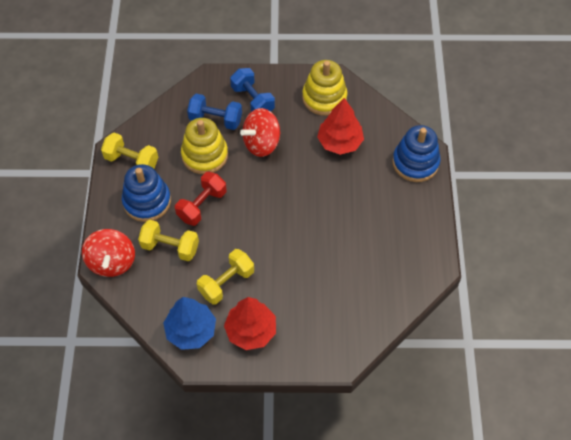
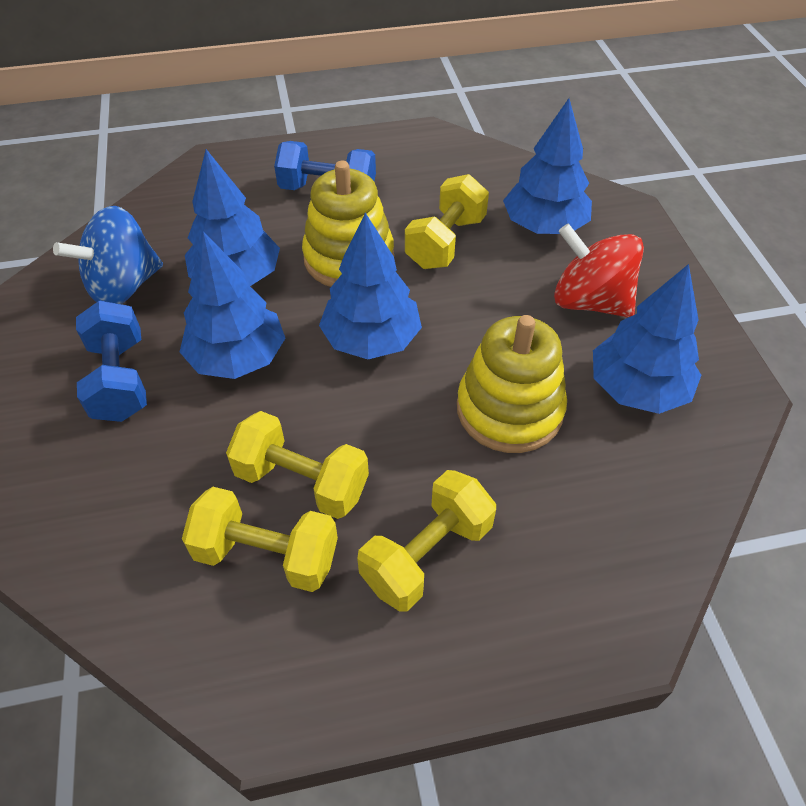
blue spinning top: none = 0 -> [53,206,163,304] = 1
blue stacking toy: [122,164,171,222] [392,125,441,182] = 2 -> none = 0
blue tree: [163,297,216,350] = 1 -> [180,232,285,379] [185,149,280,286] [319,213,422,359] [503,98,592,234] [593,264,701,414] = 5
red dumbbell: [175,172,227,226] = 1 -> none = 0
red spinning top: [82,229,135,277] [240,108,281,157] = 2 -> [554,223,644,317] = 1
red tree: [224,297,276,350] [317,98,364,155] = 2 -> none = 0
yellow dumbbell: [101,133,158,169] [138,220,199,261] [197,249,254,305] = 3 -> [182,487,338,592] [226,411,369,519] [357,470,496,611] [405,174,489,269] = 4

